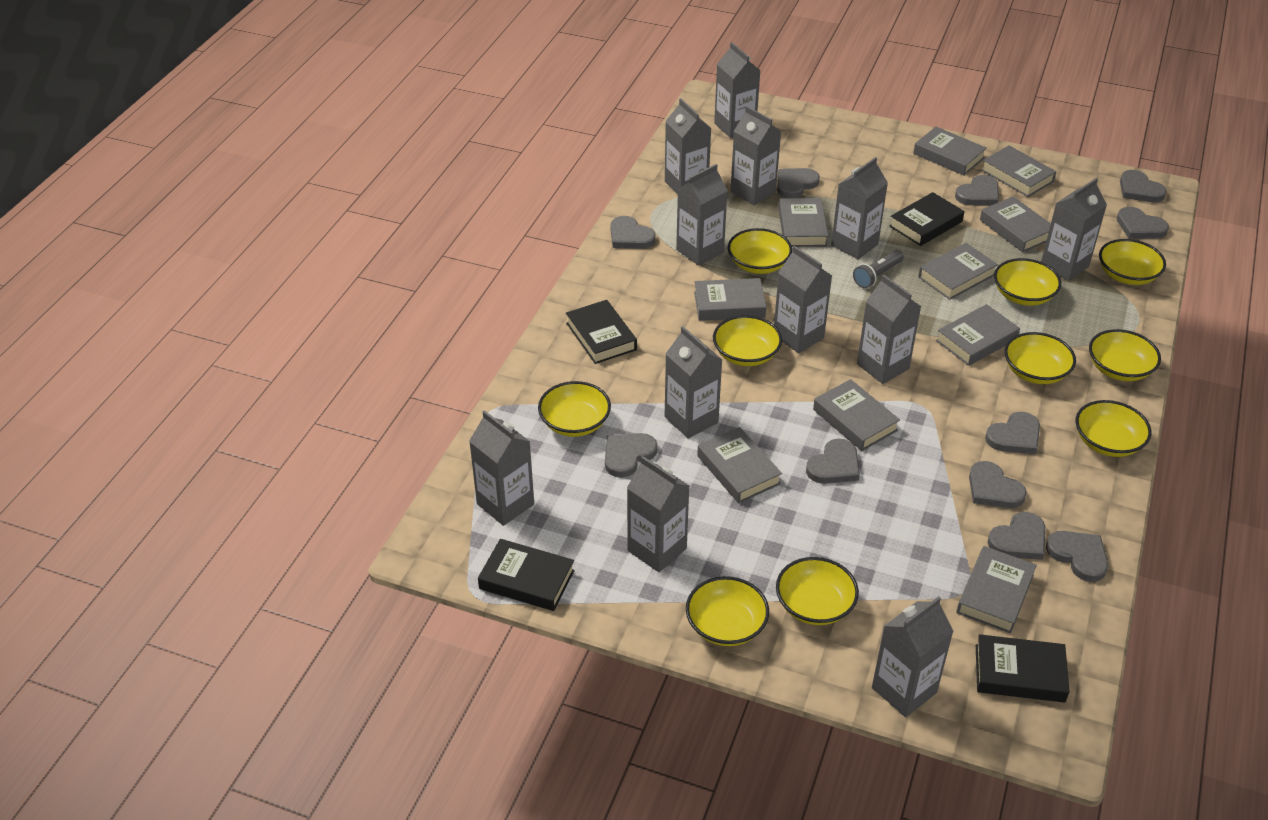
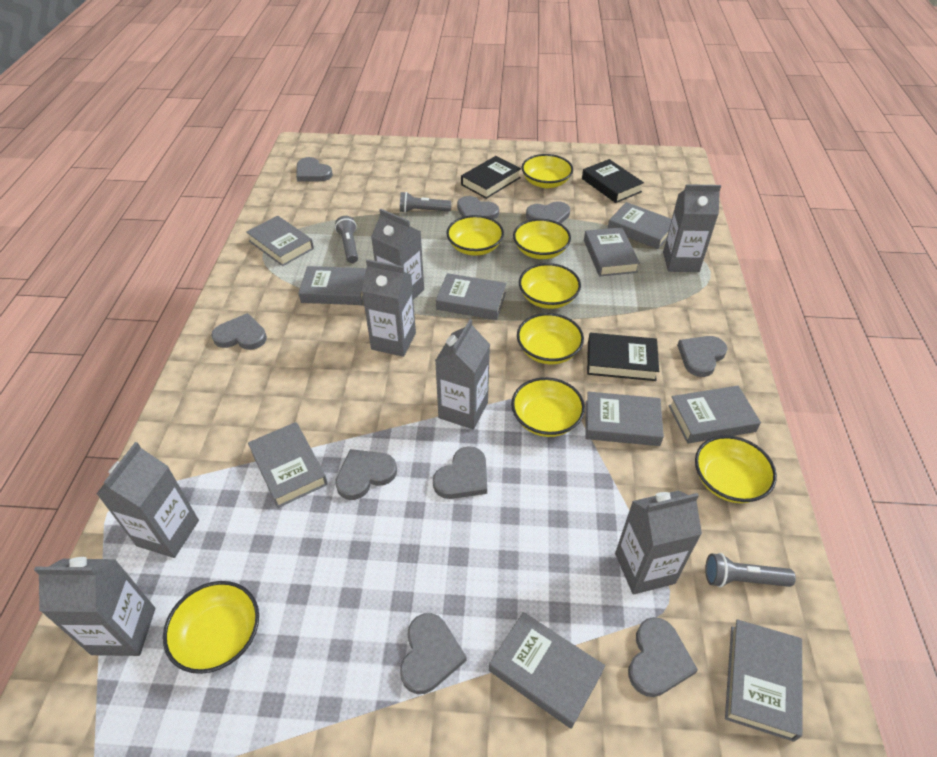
black book: [478,539,575,611] [566,300,637,364] [889,192,964,246] [976,634,1070,703] = 4 -> [461,156,521,199] [582,159,644,203] [587,333,659,381] = 3
grey carton: [469,410,534,526] [627,456,689,572] [665,98,712,195] [665,326,722,439] [676,164,728,266] [714,42,760,138] [730,106,781,205] [774,246,832,353] [831,157,888,259] [857,274,921,384] [872,596,954,717] [1041,178,1107,281] = 12 -> [34,557,155,656] [97,442,199,558] [362,259,416,357] [371,209,424,300] [435,319,490,430] [615,490,702,595] [663,184,721,272] = 7
grey flashlight: [853,250,904,288] = 1 -> [335,216,358,263] [400,192,451,213] [705,553,796,587] = 3
grey heart: [605,433,657,478] [611,216,656,249] [777,168,820,198] [806,439,860,484] [955,175,999,205] [969,461,1027,508] [985,412,1040,454] [988,512,1045,560] [1046,531,1108,582] [1117,207,1169,239] [1120,170,1167,203] = 11 -> [211,313,267,350] [296,157,333,182] [335,449,397,500] [400,613,467,694] [433,446,487,499] [457,196,499,219] [526,201,570,224] [628,617,698,697] [677,336,728,377] = 9
yellow bowl: [538,381,611,437] [686,576,769,646] [713,315,782,366] [728,228,792,274] [776,557,859,625] [994,258,1061,306] [1004,332,1076,384] [1075,400,1151,457] [1089,329,1161,381] [1099,239,1166,285] = 10 -> [163,581,259,674] [446,215,504,256] [511,377,585,437] [513,219,571,259] [517,313,584,364] [519,263,581,309] [522,154,573,188] [695,435,777,503] = 8

